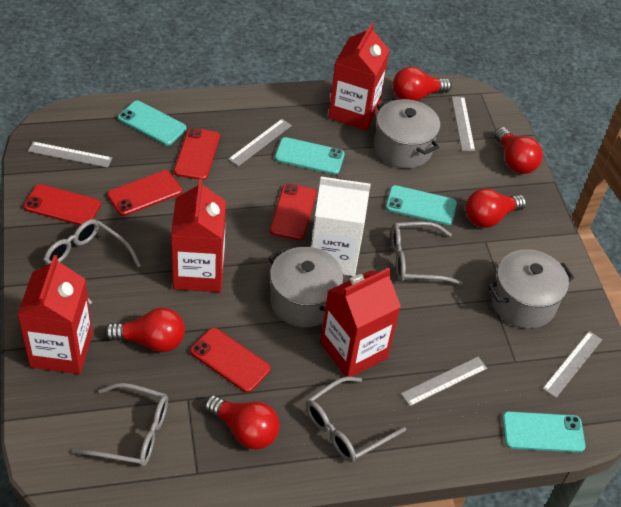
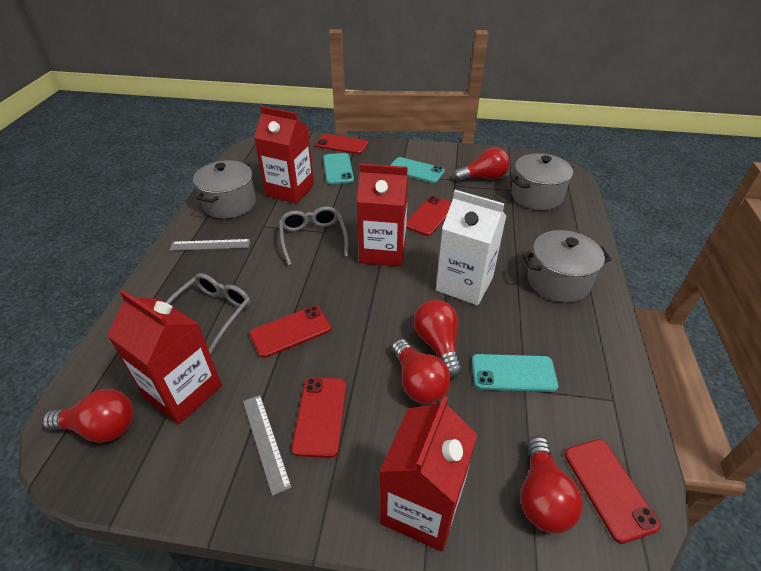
grey glasses: [43,219,141,305] [72,383,168,467] [306,377,406,462] [391,221,462,285] = 4 -> [166,273,251,354] [279,206,348,266] = 2
grey ruler: [28,142,112,168] [228,119,292,166] [401,357,487,406] [452,96,475,151] [542,331,602,398] = 5 -> [170,239,250,251] [243,395,292,496] = 2
turquoise phone: [118,101,186,145] [275,137,345,174] [386,185,457,225] [502,411,585,452] = 4 -> [323,153,354,184] [390,157,445,183] [472,354,559,392] = 3

